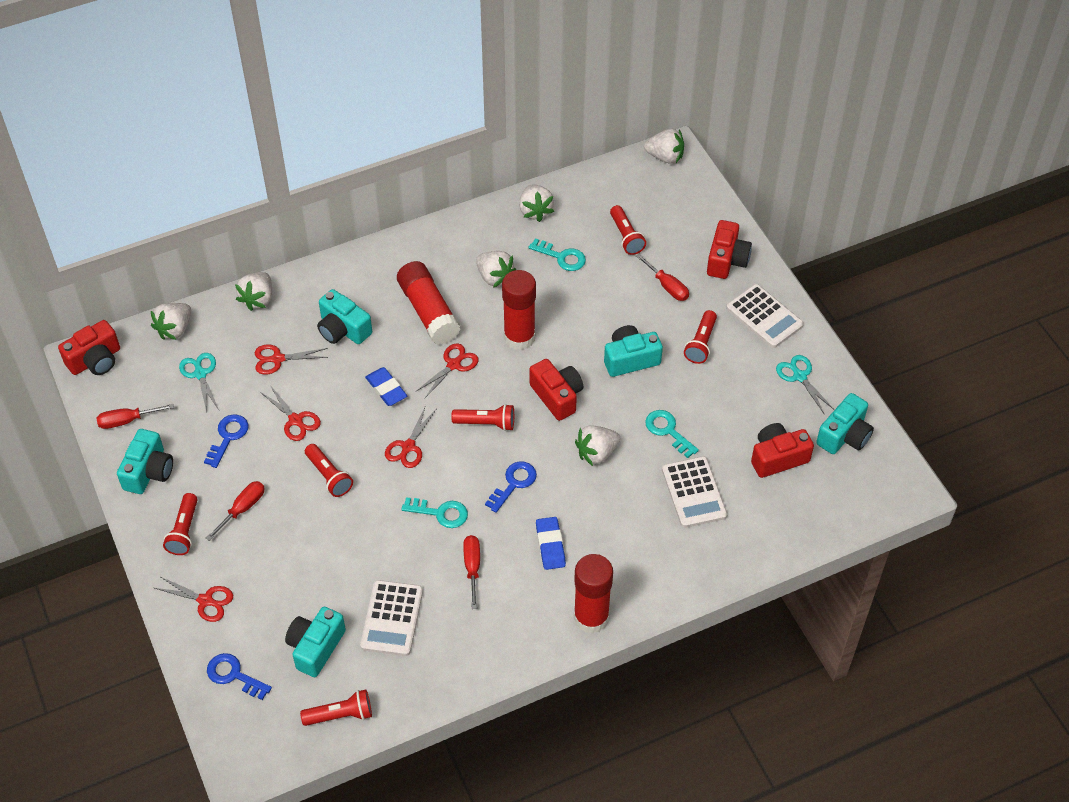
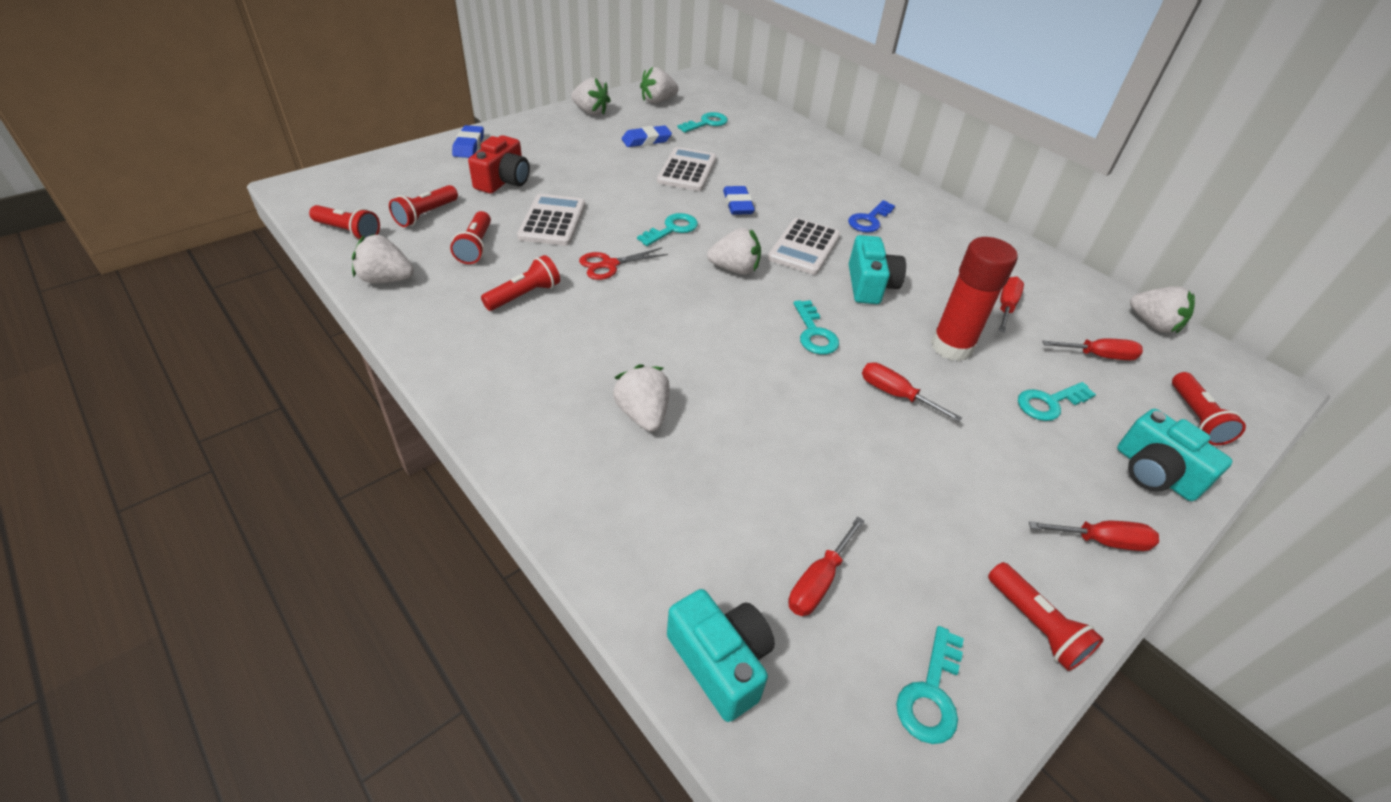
blue eraser: [365,367,407,406] [536,517,566,570] = 2 -> [452,125,484,158] [622,125,672,147] [723,186,755,215] = 3
blue key: [204,414,249,468] [207,653,272,700] [485,461,537,513] = 3 -> [848,200,895,232] = 1
red camera: [58,320,120,375] [530,359,583,421] [707,220,752,279] [751,423,814,478] = 4 -> [468,135,530,193] = 1
red glue stick: [397,261,461,345] [502,270,536,350] [574,554,613,634] = 3 -> [931,237,1018,361] = 1
red scissors: [155,577,233,622] [255,344,328,375] [260,385,321,441] [385,405,436,468] [415,343,478,399] = 5 -> [579,248,668,280] = 1
red screwdriver: [97,404,174,429] [206,481,265,541] [463,535,480,609] [636,254,689,301] = 4 -> [788,517,865,616] [862,362,962,422] [998,277,1024,333] [1029,521,1159,551] [1042,339,1143,360] = 5
turquoise camera: [117,429,173,494] [285,607,346,677] [317,289,372,344] [604,325,663,377] [816,393,874,454] = 5 -> [667,589,775,722] [849,235,906,304] [1117,409,1233,501] = 3
turquoise key: [401,497,468,528] [529,238,586,271] [645,410,699,458] = 3 -> [637,213,698,246] [677,112,728,133] [794,300,839,355] [896,626,964,744] [1018,382,1096,421] = 5
turquoise scissors: [179,353,219,412] [776,355,834,413] = 2 -> none = 0

